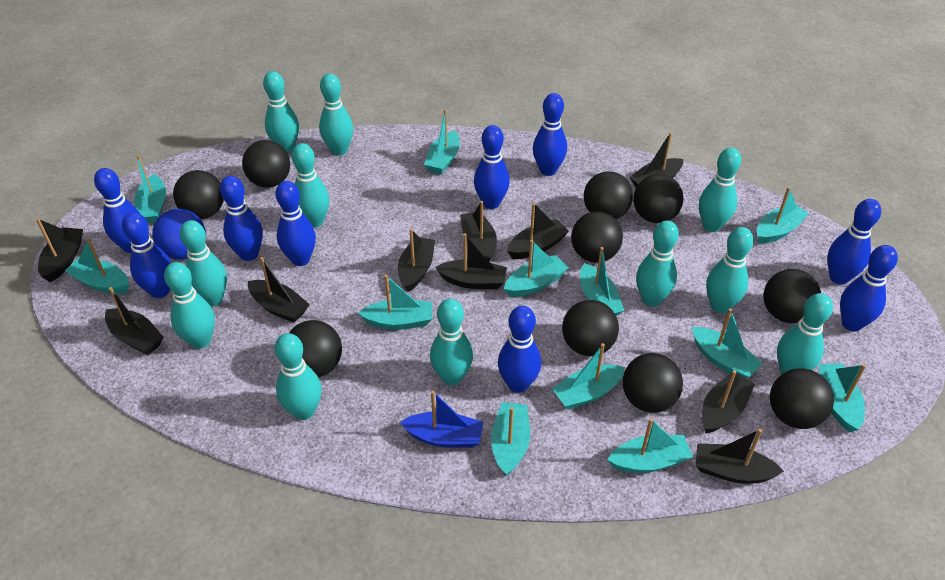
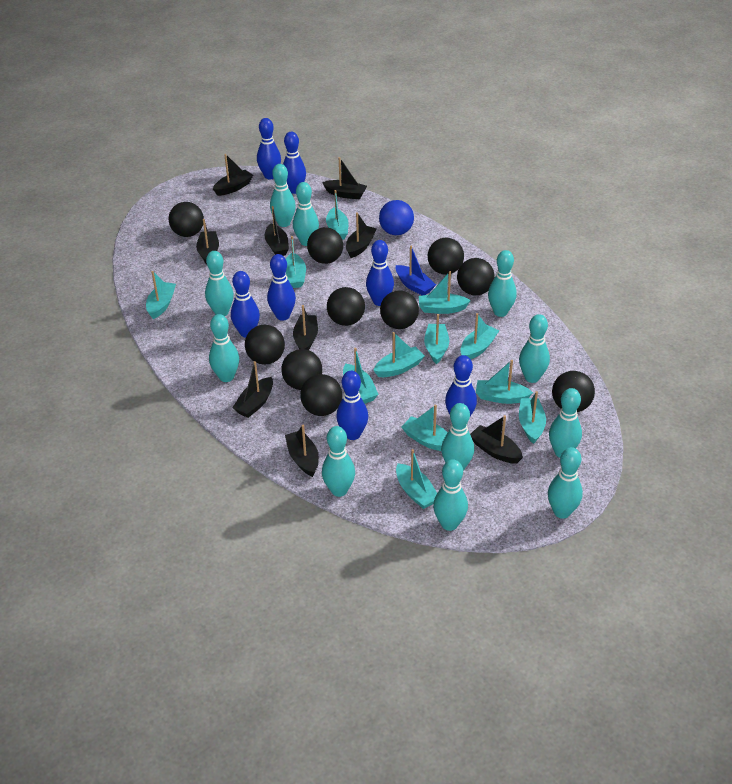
black boat: [36,218,83,282] [105,287,163,355] [248,257,310,323] [398,228,435,292] [436,233,507,289] [460,201,497,261] [507,203,569,259] [630,132,683,188] [696,429,784,483] [702,370,755,433] = 10 -> [196,219,219,264] [213,154,253,196] [232,361,273,418] [265,206,289,256] [285,425,319,477] [293,305,318,350] [322,157,367,200] [346,212,377,258] [470,415,523,464] = 9
blue bowling pin: [94,168,140,253] [122,212,171,298] [220,176,263,261] [275,181,316,266] [474,125,510,209] [498,306,541,393] [533,93,567,176] [827,199,881,285] [840,245,898,331] = 9 -> [231,271,260,338] [257,118,281,179] [267,254,296,321] [283,132,306,194] [336,371,368,440] [366,240,394,306] [445,355,477,416] = 7

